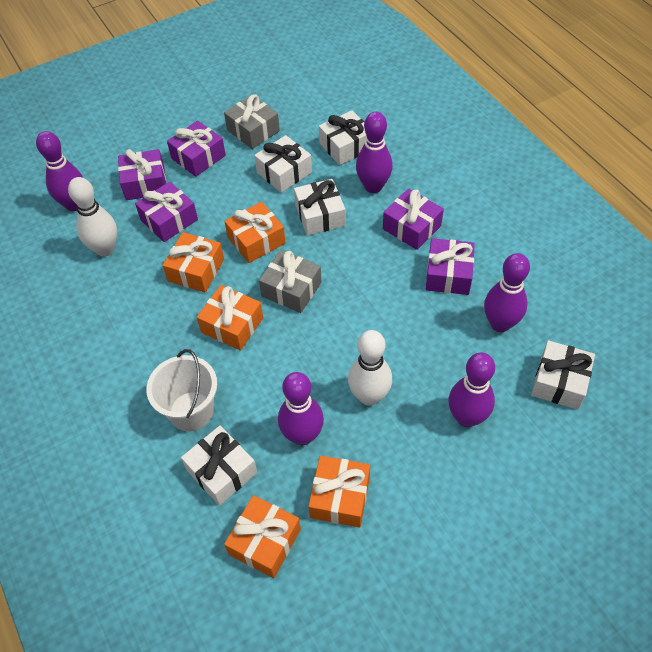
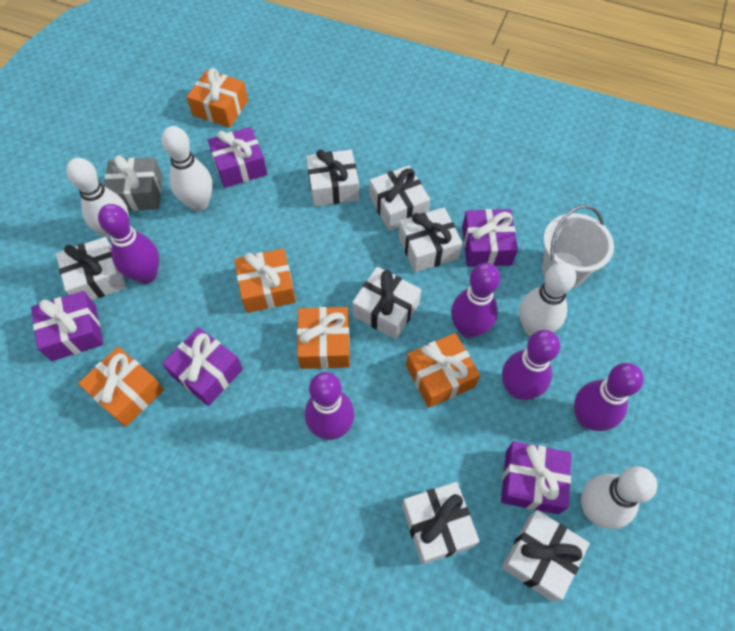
grey gift: [224,94,280,149] [259,250,321,313] = 2 -> [104,155,162,211] = 1
white bowling pin: [68,177,117,257] [348,330,392,406] = 2 -> [66,158,129,239] [162,126,213,211] [519,262,576,337] [581,466,657,529] = 4
white gift: [181,426,257,506] [254,135,312,193] [294,179,346,236] [319,110,367,165] [531,340,595,410] = 5 -> [56,237,126,300] [306,149,359,206] [352,267,421,339] [370,165,430,231] [398,207,463,272] [402,482,480,565] [502,510,590,602] = 7

